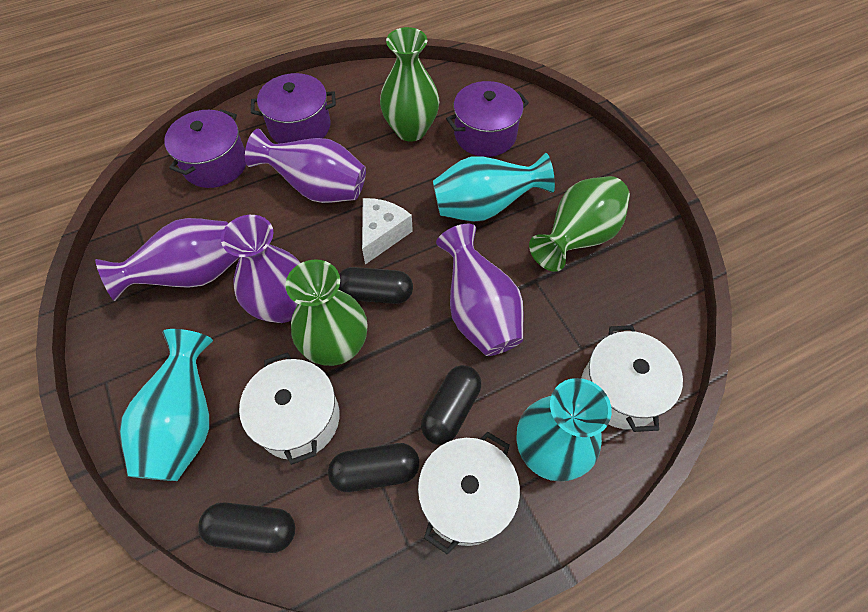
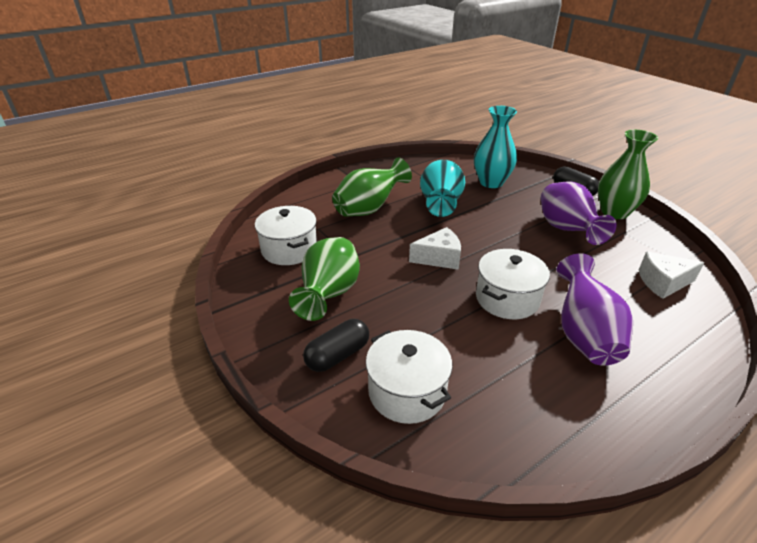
black capsule: [198,503,295,553] [328,443,419,492] [338,267,413,304] [421,365,481,445] = 4 -> [303,319,369,372] [553,166,599,196] = 2
purple pot: [164,109,246,188] [251,73,336,144] [446,81,529,157] = 3 -> none = 0
purple vase: [95,218,240,301] [221,215,301,323] [245,129,366,203] [436,224,524,356] = 4 -> [541,182,617,245] [557,253,633,365] = 2
turquoise vase: [119,329,213,481] [433,153,555,222] [517,378,612,482] = 3 -> [420,160,465,217] [474,106,517,188] = 2
white cheese: [362,198,413,264] = 1 -> [409,227,461,270] [639,252,704,299] = 2

